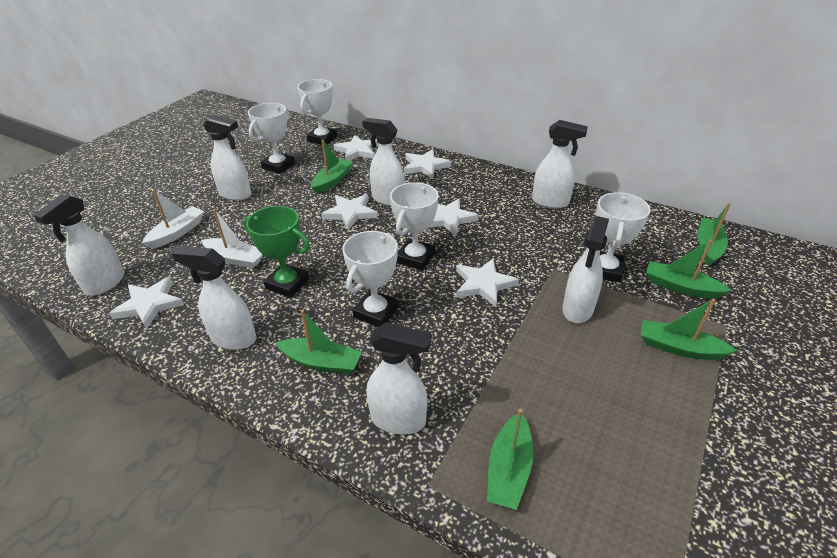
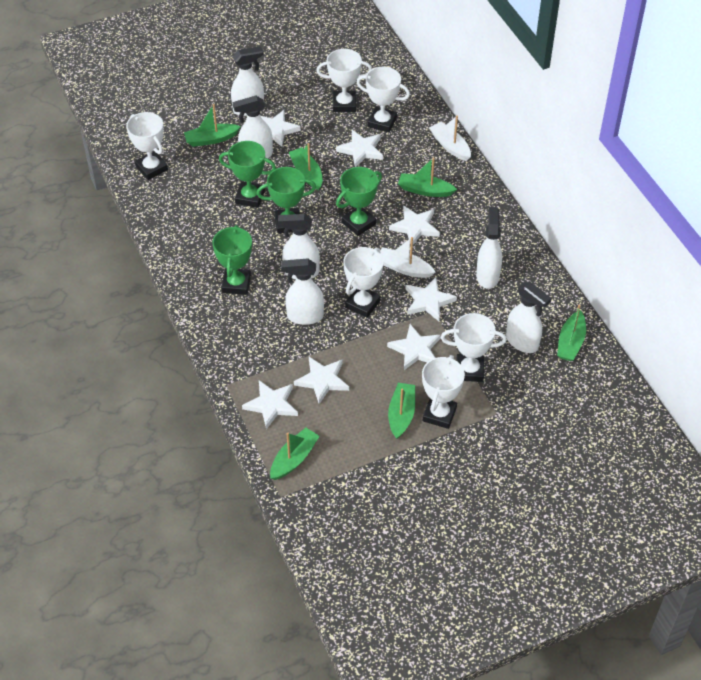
green trophy: [244,206,310,298] = 1 -> [212,225,252,295] [219,141,276,208] [256,167,316,234] [336,167,382,236] = 4
white spray bottle: [33,194,124,296] [172,246,256,350] [203,114,252,201] [362,118,405,206] [367,322,432,434] [532,120,588,209] [562,216,609,323] = 7 -> [231,46,264,116] [233,96,273,159] [278,214,320,279] [281,258,324,325] [476,207,502,289] [506,282,552,353] = 6
white star: [109,277,184,329] [321,194,377,230] [333,135,378,161] [404,149,451,179] [430,198,479,236] [456,259,519,307] = 6 -> [242,380,298,430] [261,110,301,147] [294,357,349,404] [336,130,383,167] [387,324,441,370] [389,206,440,245] [405,277,457,321] = 7
white trophy: [248,103,295,174] [297,79,337,145] [342,231,398,327] [390,182,439,271] [596,192,651,283] = 5 -> [126,112,168,180] [316,49,372,112] [343,247,383,318] [356,67,410,132] [422,355,465,429] [441,313,506,382] = 6

